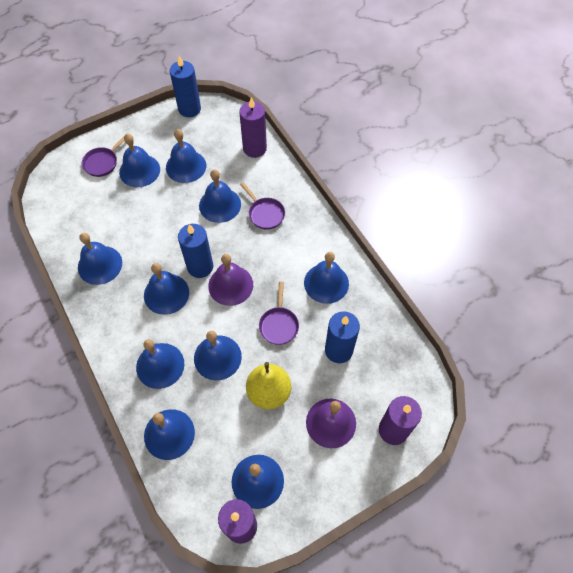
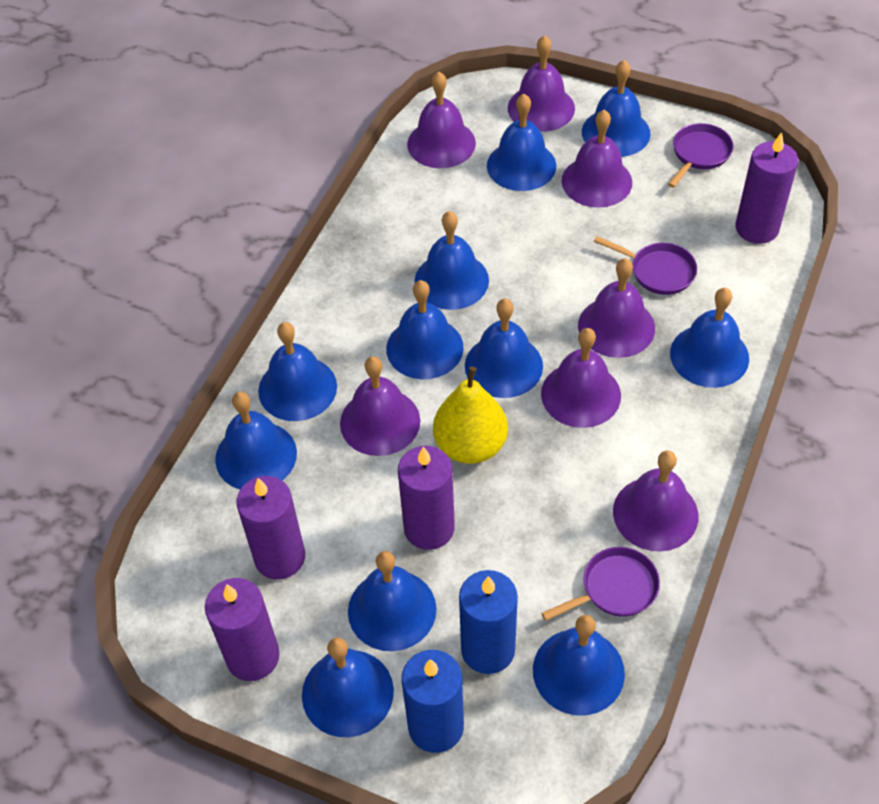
blue bell: [78,233,122,285] [119,134,160,187] [136,339,184,389] [144,263,189,315] [144,409,195,460] [166,129,206,183] [194,331,242,381] [199,169,241,223] [232,455,284,509] [304,252,349,304] = 10 -> [215,392,297,490] [258,322,337,421] [302,637,394,737] [348,551,436,651] [386,280,464,379] [415,211,489,310] [465,299,543,398] [487,94,556,191] [533,615,625,715] [582,60,651,157] [670,288,749,388] = 11
blue candle: [170,56,201,117] [178,224,213,278] [325,311,360,363] = 3 -> [402,650,464,753] [459,570,518,674] = 2
purple bell: [208,254,253,306] [306,399,356,448] = 2 -> [340,356,420,456] [407,72,476,168] [508,35,575,132] [541,328,621,428] [562,110,632,208] [578,258,655,358] [613,451,698,551] = 7
purple candle: [218,499,257,544] [239,97,267,158] [379,396,422,445] = 3 -> [205,578,280,681] [236,476,305,580] [398,446,455,550] [735,132,798,244] = 4

